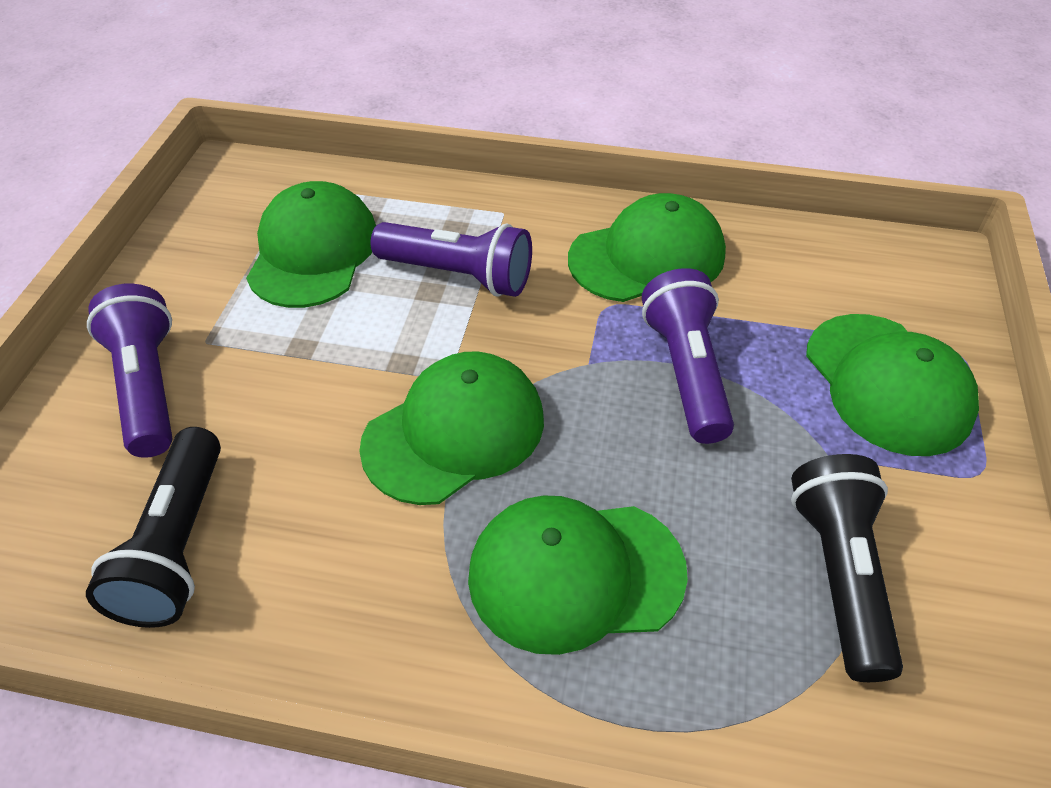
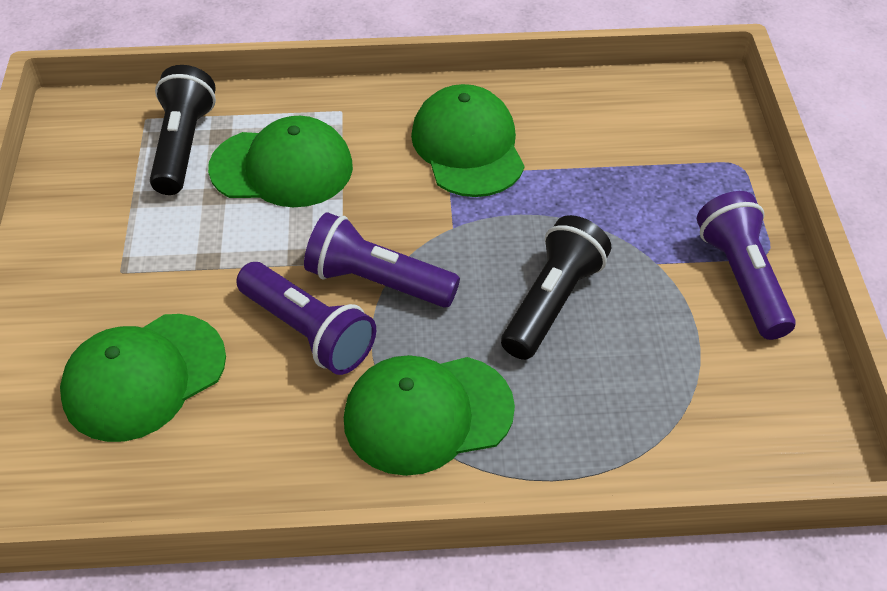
green cap: [246,181,376,308] [359,352,544,505] [468,495,688,655] [568,193,726,302] [806,314,979,456] = 5 -> [60,314,226,442] [208,116,353,207] [344,355,515,476] [411,84,524,197] = 4

